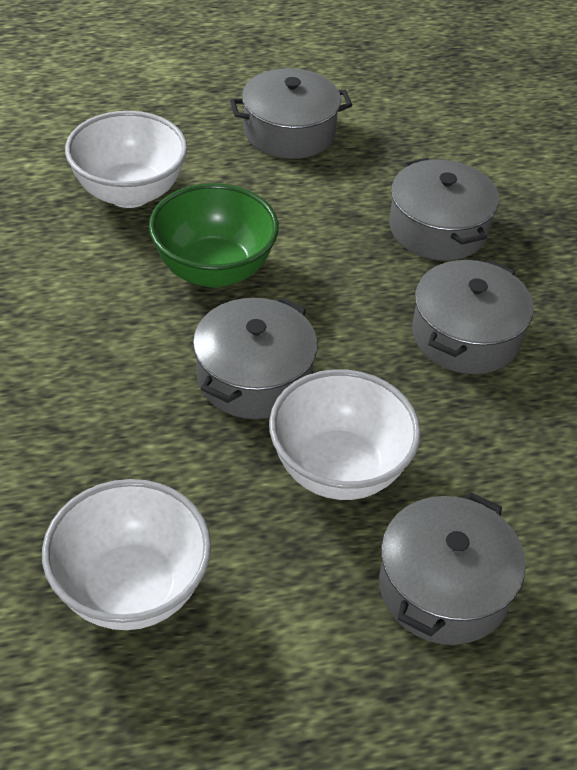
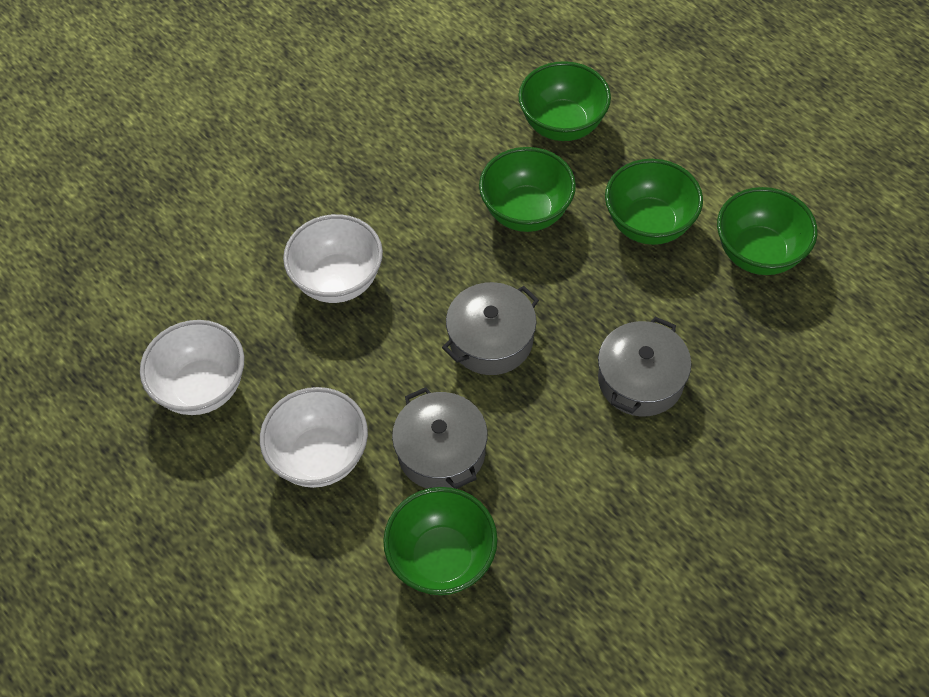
green bowl: [149,183,279,288] = 1 -> [383,487,498,595] [479,147,576,232] [518,61,611,141] [605,159,703,245] [717,187,818,275] = 5
grey pot: [193,297,318,419] [230,68,352,159] [379,492,526,645] [389,158,499,261] [412,260,534,374] = 5 -> [392,387,488,489] [442,282,539,375] [598,317,691,417] = 3

